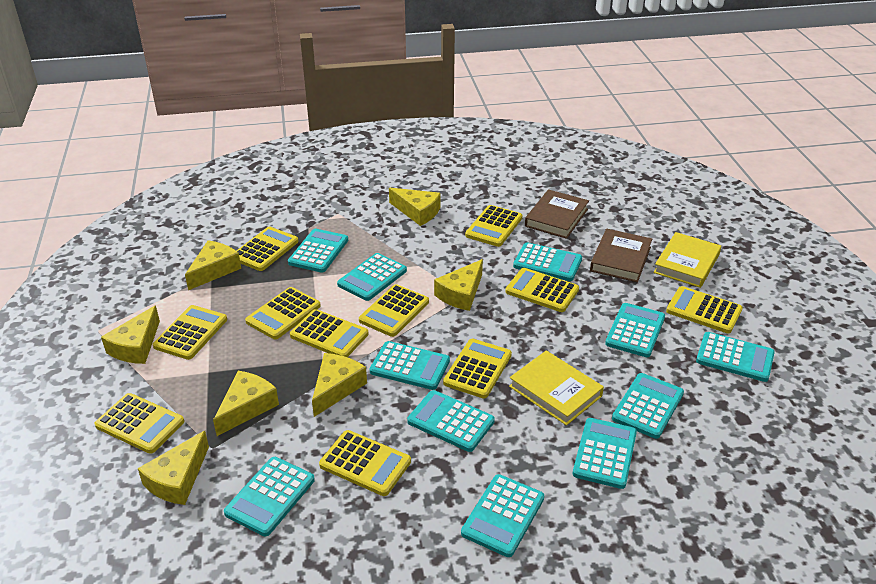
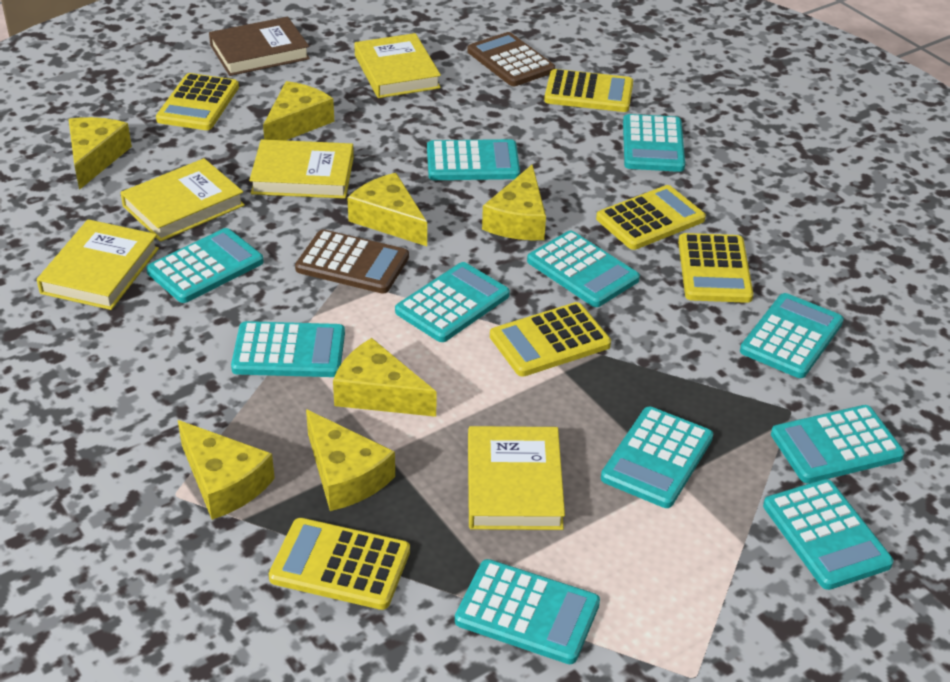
brown book: [525,189,589,239] [590,229,652,282] = 2 -> [209,17,310,76] = 1
brown calculator: none = 0 -> [295,229,409,293] [467,32,555,86] = 2
yellow book: [509,350,604,426] [653,232,721,288] = 2 -> [37,219,159,310] [120,158,245,242] [249,139,354,199] [354,33,441,98] [468,426,565,530] = 5
yellow calculator: [94,393,184,454] [153,305,227,360] [237,227,298,271] [245,287,321,339] [290,309,369,357] [319,430,411,496] [359,284,429,337] [443,339,512,399] [465,205,522,247] [505,268,579,312] [666,286,743,333] = 11 -> [156,73,239,130] [269,518,410,610] [490,302,611,376] [544,69,633,112] [596,185,706,250] [678,233,753,303] = 6

